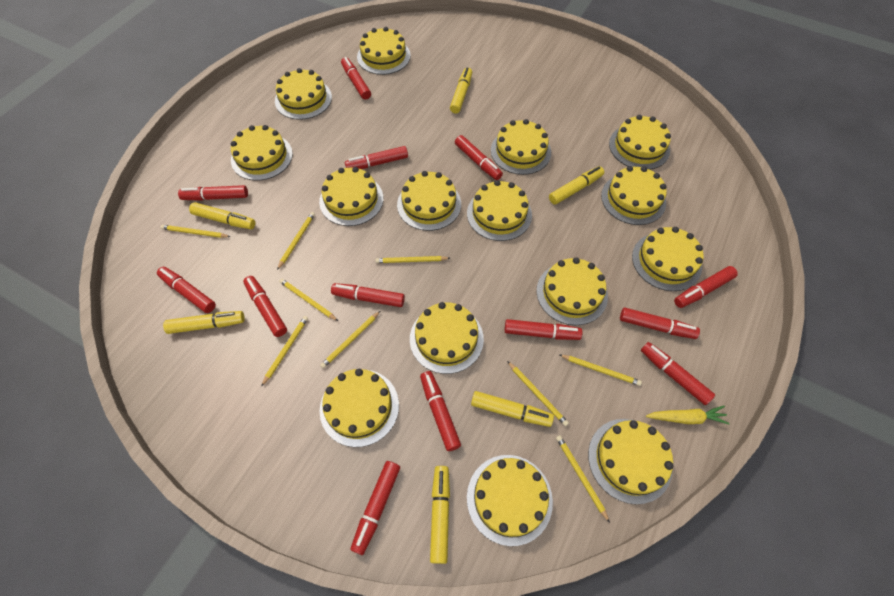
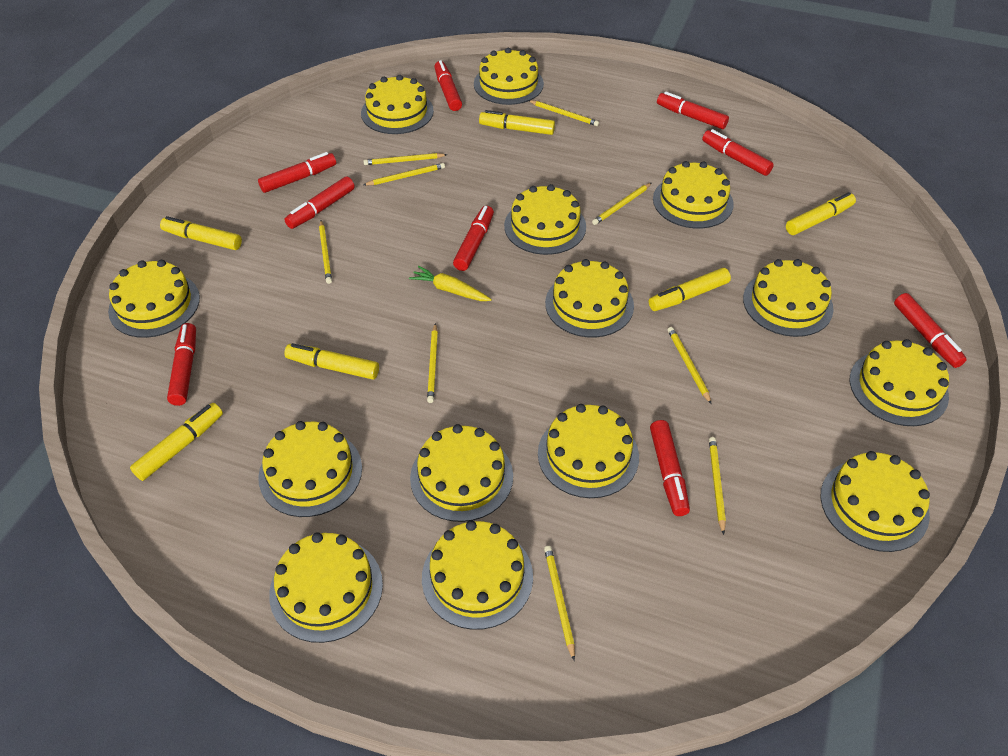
red marker: [157,267,216,313] [178,185,248,201] [243,276,287,337] [331,283,405,307] [341,57,371,100] [345,146,408,169] [350,461,400,555] [420,371,461,451] [455,135,503,180] [505,319,582,340] [620,308,700,339] [641,342,715,405] [674,266,738,308] = 13 -> [167,323,196,406] [258,152,336,193] [284,176,355,229] [435,60,462,111] [453,206,494,271] [650,420,690,516] [657,92,729,129] [702,129,774,176] [894,293,967,368] = 9
yellow cake: [231,125,293,181] [275,68,332,120] [319,167,384,226] [320,369,399,447] [357,27,411,75] [397,171,461,231] [410,302,484,374] [467,180,532,241] [467,455,553,546] [491,119,551,175] [537,257,608,325] [588,419,673,504] [601,166,667,225] [609,115,671,170] [632,227,704,291] = 15 -> [108,260,200,338] [258,421,362,517] [269,532,383,643] [361,75,434,134] [410,424,513,522] [422,520,533,630] [474,48,544,105] [504,184,586,255] [538,404,639,498] [545,259,634,337] [653,161,734,229] [743,259,834,337] [821,451,930,552] [850,339,949,426] = 14

